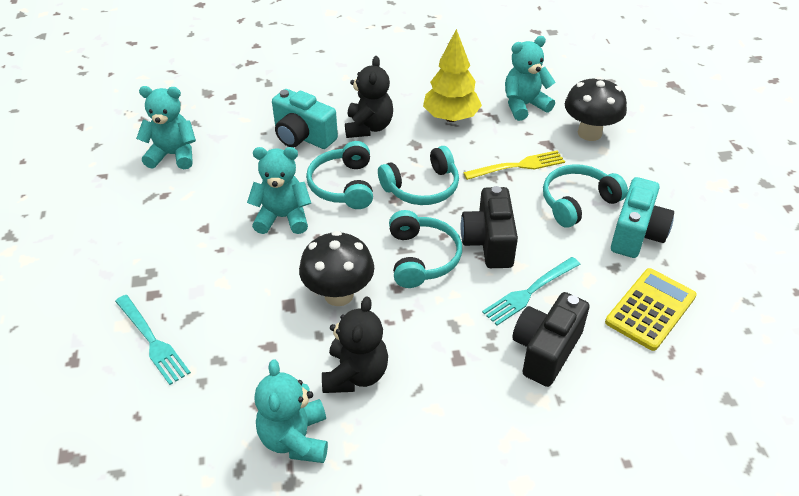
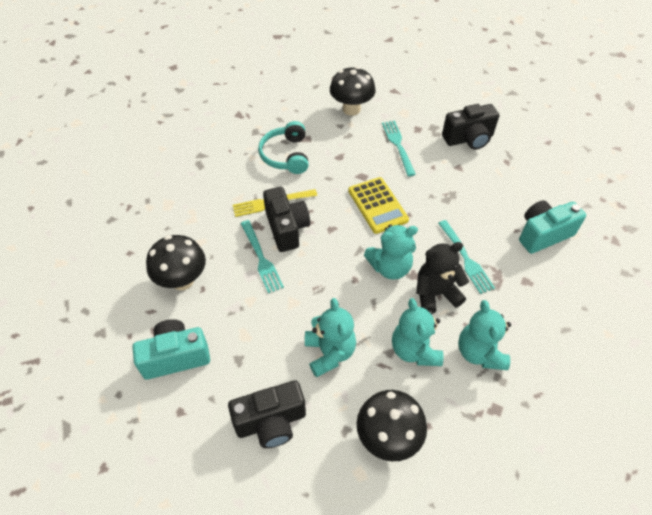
black camera: [460,186,518,268] [512,292,590,387] = 2 -> [228,380,306,448] [263,187,310,252] [442,104,499,150] = 3
black mushroom: [299,231,374,306] [565,77,627,141] = 2 -> [146,235,206,290] [330,66,375,116] [357,390,427,461] = 3
black teddy bear: [322,296,388,393] [345,56,393,138] = 2 -> [416,242,469,314] = 1
turquoise fork: [115,295,191,385] [482,257,580,326] = 2 -> [241,220,284,293] [382,121,416,176] [438,220,495,294] = 3
turquoise headphones: [306,141,373,209] [378,146,459,205] [389,210,462,288] [543,164,628,228] = 4 -> [258,121,309,174] = 1
yellow tree: [423,29,482,122] = 1 -> none = 0

